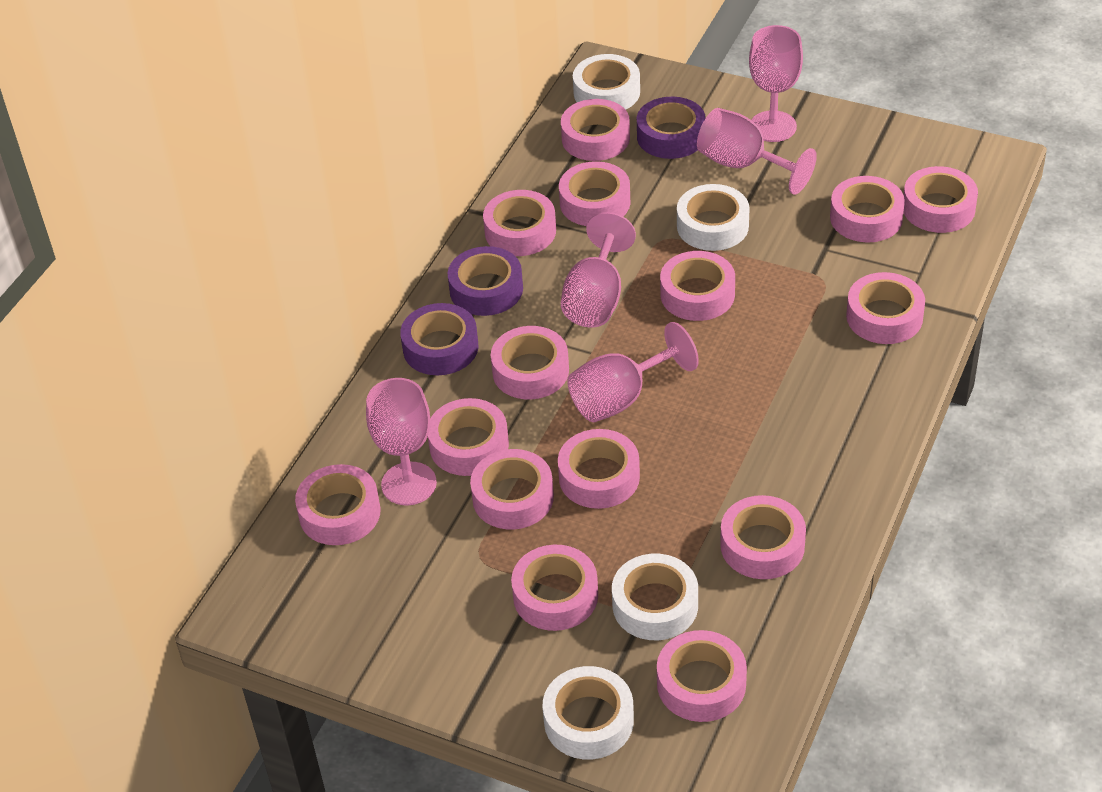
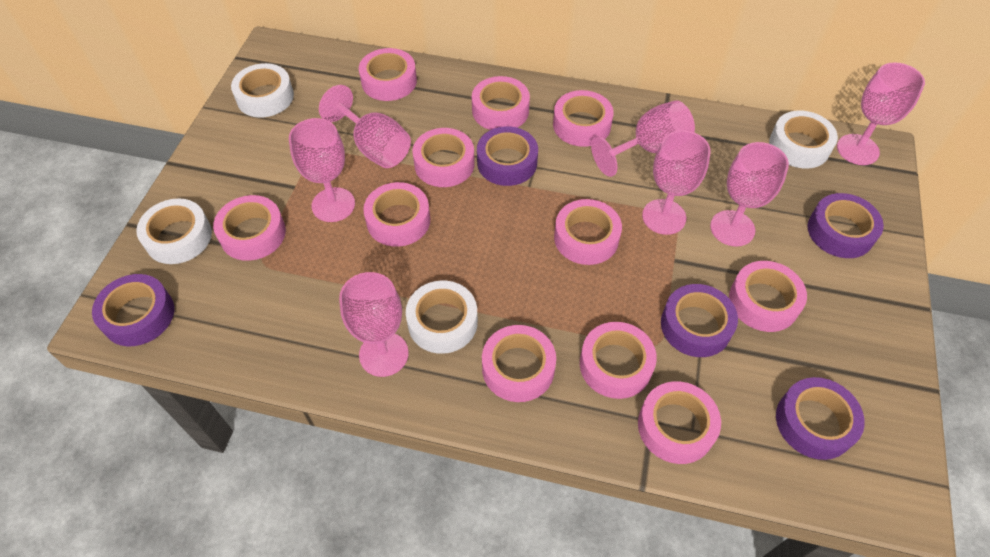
pink goblet: [366,378,437,505] [561,212,636,328] [567,322,699,422] [697,108,817,195] [749,25,803,142] = 5 -> [289,118,355,222] [319,85,411,168] [339,272,409,377] [591,100,695,177] [642,130,711,235] [710,142,789,247] [837,62,925,165] = 7
pink tape: [295,464,381,545] [428,398,509,476] [470,449,554,530] [483,190,556,256] [491,326,569,399] [511,545,598,631] [558,429,640,509] [559,161,630,226] [561,99,630,161] [657,630,747,722] [660,251,735,321] [720,495,806,579] [830,176,905,242] [846,272,925,344] [904,166,978,233] = 15 -> [213,195,286,261] [359,48,417,101] [363,182,430,247] [412,128,475,187] [472,76,530,130] [482,325,556,402] [553,90,614,147] [554,199,622,265] [580,322,657,399] [638,381,721,464] [729,261,807,332] = 11
purple tape: [400,303,478,375] [448,246,523,316] [637,97,706,159] = 3 -> [92,274,174,346] [477,126,538,186] [661,284,738,357] [776,377,865,460] [807,193,884,258] = 5

